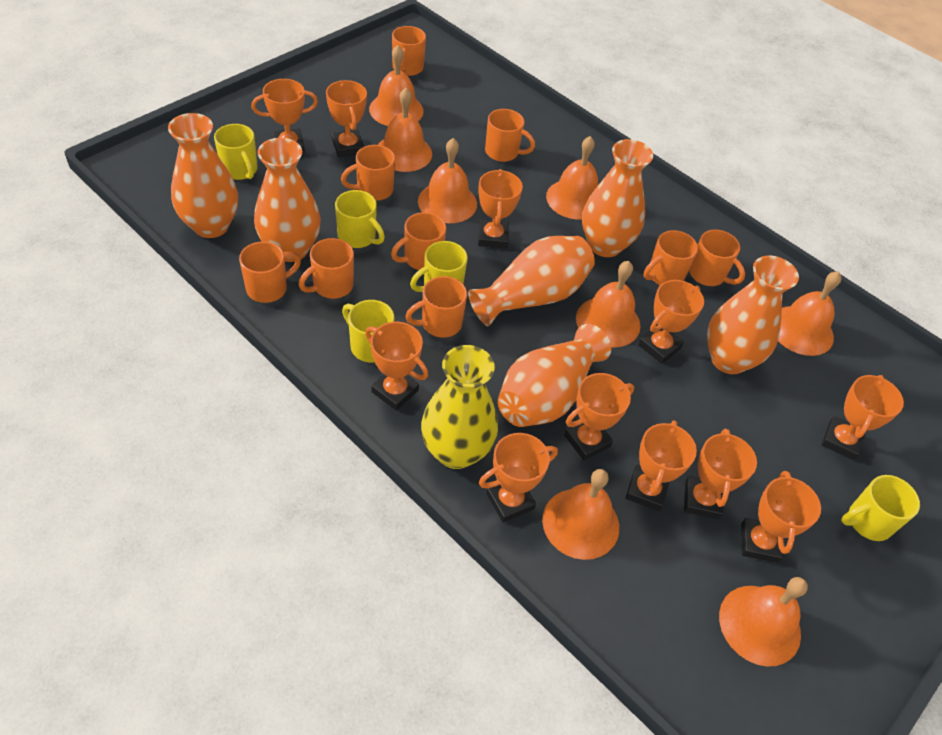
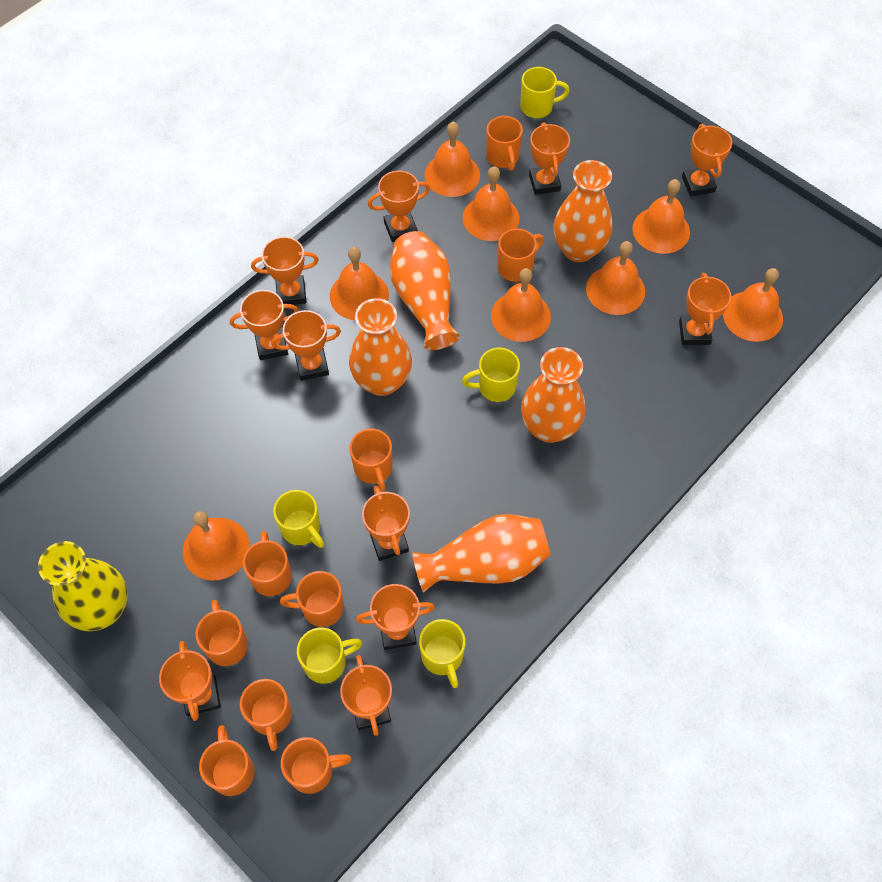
orange vase: [168,113,238,238] [254,138,321,262] [468,236,595,326] [498,324,611,427] [582,139,653,257] [707,255,799,374] = 6 -> [349,298,412,396] [390,231,460,350] [412,514,550,593] [521,347,586,443] [553,160,613,262] = 5

